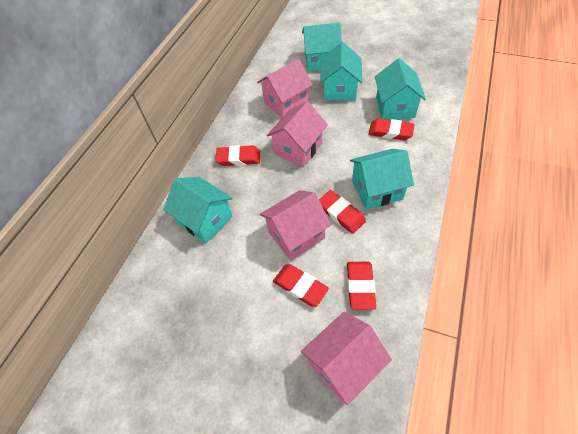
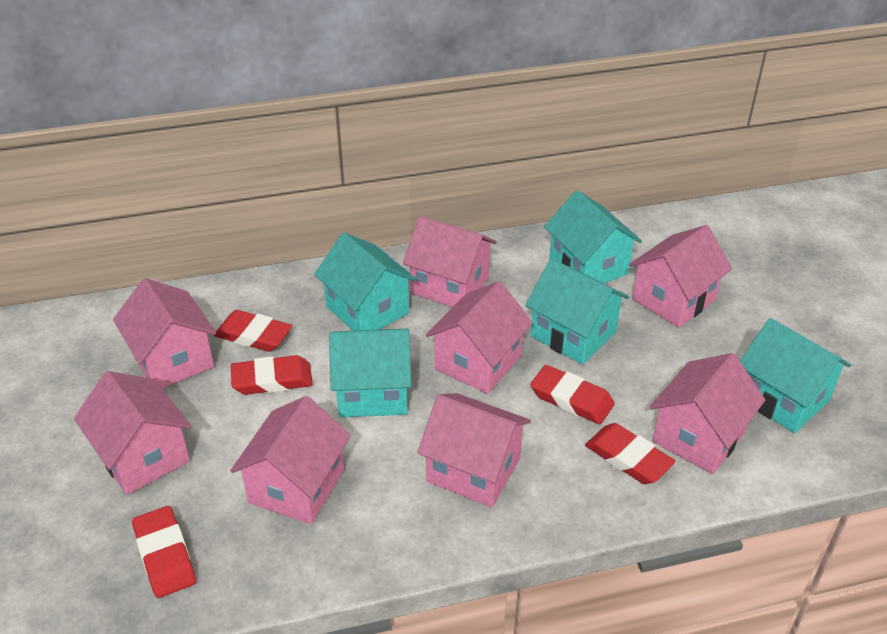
pink house: [257,59,313,117] [260,190,331,261] [267,101,328,167] [301,312,392,405] = 4 -> [74,371,192,495] [113,278,216,388] [230,396,351,524] [403,216,497,307] [417,393,531,508] [426,281,533,394] [629,225,732,328] [650,353,766,474] = 8

